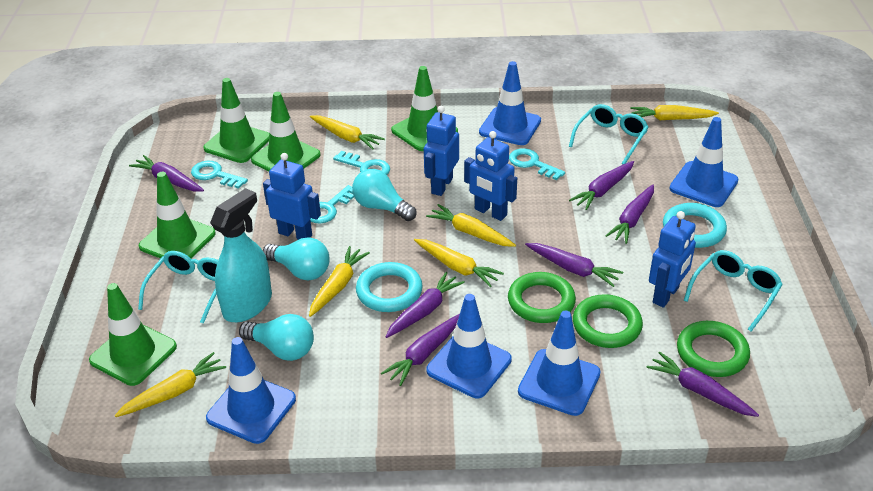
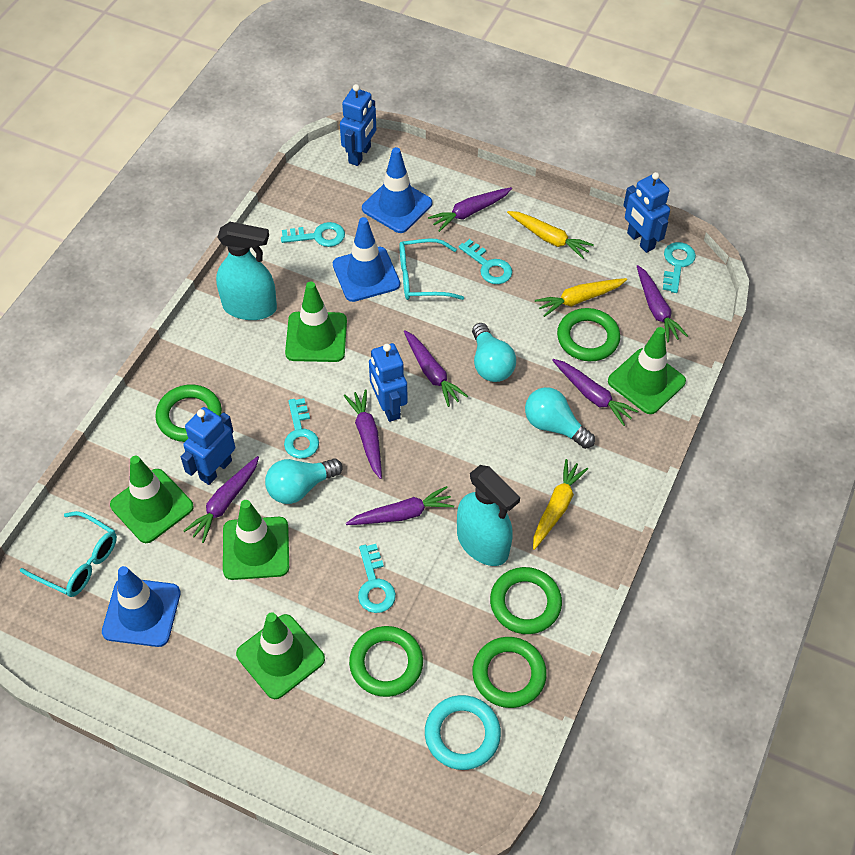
blue traffic cone: [206,337,296,444] [426,294,512,398] [479,61,541,145] [518,311,600,416] [669,117,739,207] = 5 -> [102,566,181,647] [333,217,400,302] [362,147,432,233] = 3
green ring: [508,272,576,323] [573,294,643,348] [677,321,750,377] = 3 -> [155,384,222,442] [349,626,423,697] [472,637,547,708] [490,567,562,634] [557,308,620,361] = 5
turquoise glasses: [138,251,218,324] [569,104,649,164] [684,250,783,332] = 3 -> [20,511,117,597] [399,239,464,300] = 2
turquoise key: [191,161,248,189] [310,185,354,223] [333,151,390,175] [509,148,565,180] = 4 -> [281,222,345,247] [284,398,319,459] [358,544,396,613] [459,239,512,284] [663,242,696,293] = 5
turquoise ring: [356,262,423,312] [663,203,727,248] = 2 -> [425,695,501,770] = 1
turquoise spray bottle: [210,188,272,322] = 1 -> [216,222,277,320] [457,465,520,566] = 2
yellow carrot: [115,352,226,417] [309,246,370,317] [310,115,385,149] [414,239,504,287] [426,204,516,247] [630,105,719,121] = 6 -> [507,211,594,259] [533,459,588,550] [535,278,627,317] = 3

